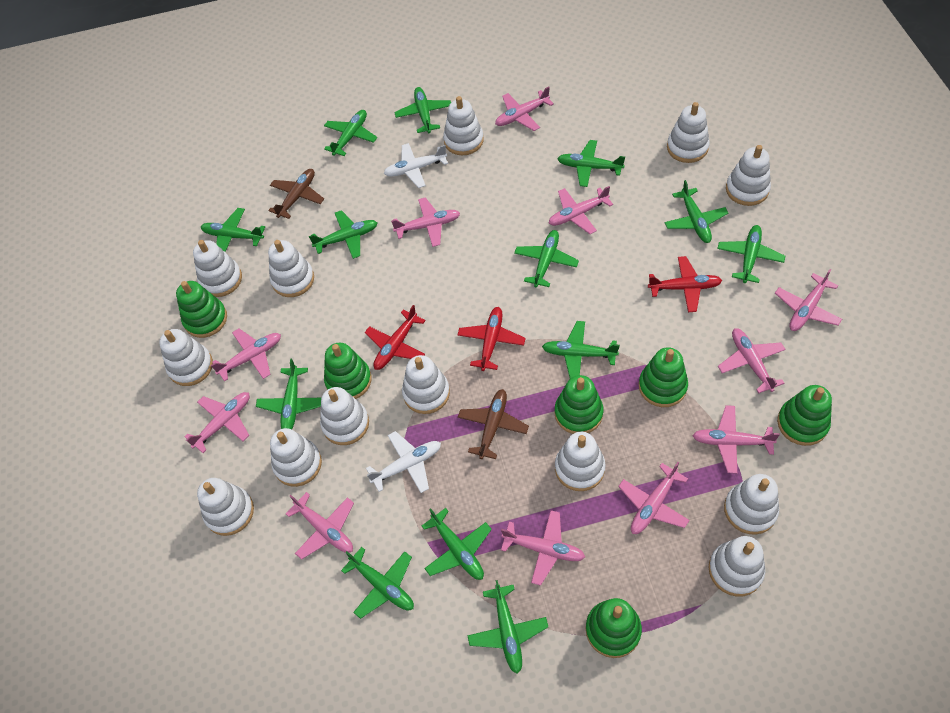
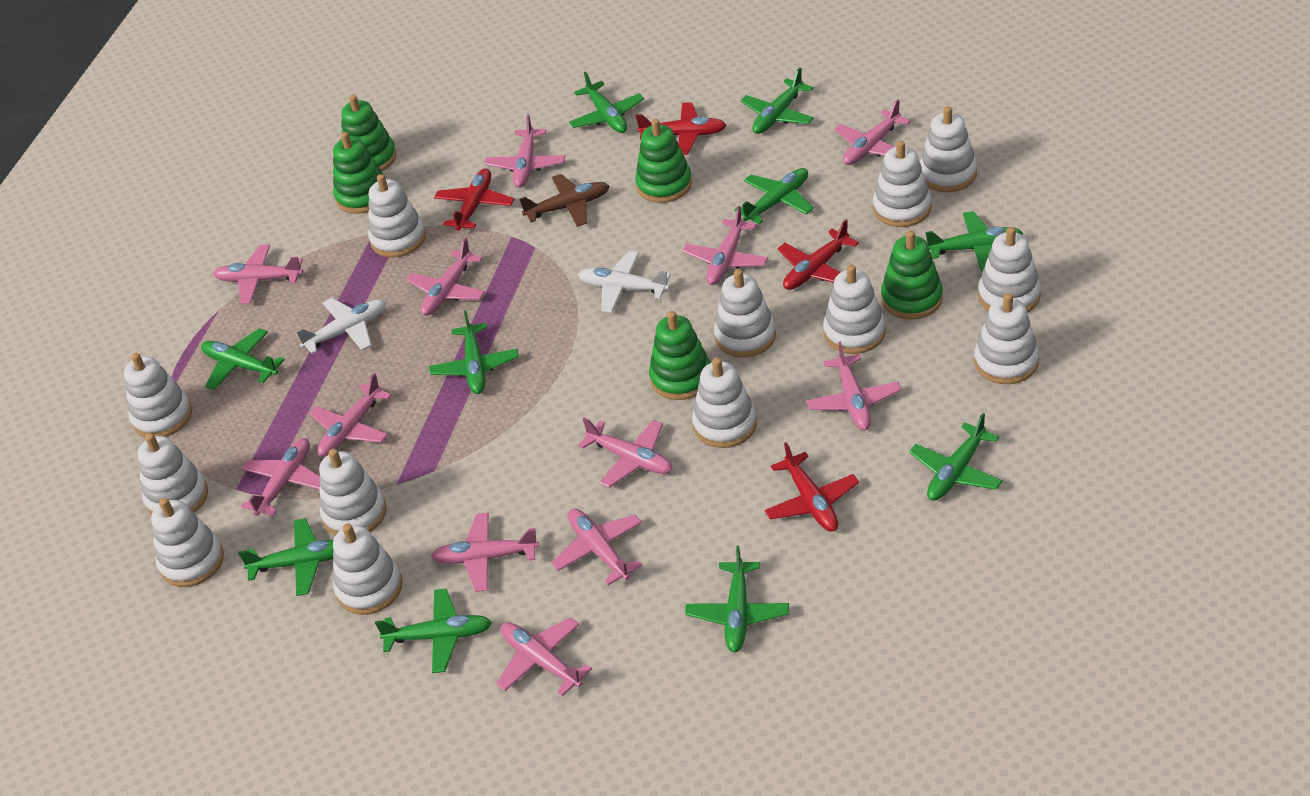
brown plane: [268,169,324,219] [458,389,529,459] = 2 -> [519,174,609,227] = 1
green plane: [201,208,265,252] [256,359,321,430] [309,210,378,259] [324,110,377,156] [341,547,414,619] [394,87,451,133] [422,508,492,580] [467,580,548,674] [514,230,579,287] [542,321,620,379] [557,140,625,187] [665,180,728,243] [717,225,785,283] = 13 -> [201,328,285,390] [238,518,334,596] [375,588,492,673] [429,310,519,394] [569,71,644,133] [685,546,789,652] [734,168,814,225] [740,68,814,134] [909,413,1003,501] [926,211,1023,272] = 10
green stacking toy: [176,281,227,338] [324,343,371,399] [554,375,604,434] [586,598,642,658] [639,347,688,407] [777,385,832,446] = 6 -> [333,132,386,214] [341,95,397,171] [635,119,692,203] [649,311,710,400] [881,231,943,320] = 5
pink plane: [185,392,250,453] [211,328,281,382] [286,492,354,560] [391,197,460,247] [495,86,554,131] [501,510,585,586] [549,186,613,234] [618,462,690,534] [692,405,780,474] [718,328,786,393] [775,269,842,331] = 11 -> [213,245,303,304] [241,438,320,516] [309,373,392,457] [406,238,485,316] [431,513,539,592] [484,115,565,188] [496,617,592,696] [551,509,642,585] [578,418,672,488] [683,206,768,285] [806,341,901,430] [834,99,911,165] = 12
red plane: [365,305,426,370] [457,307,526,371] [648,256,722,312] = 3 -> [434,169,514,231] [636,102,727,155] [765,442,859,532] [778,220,859,290] = 4

